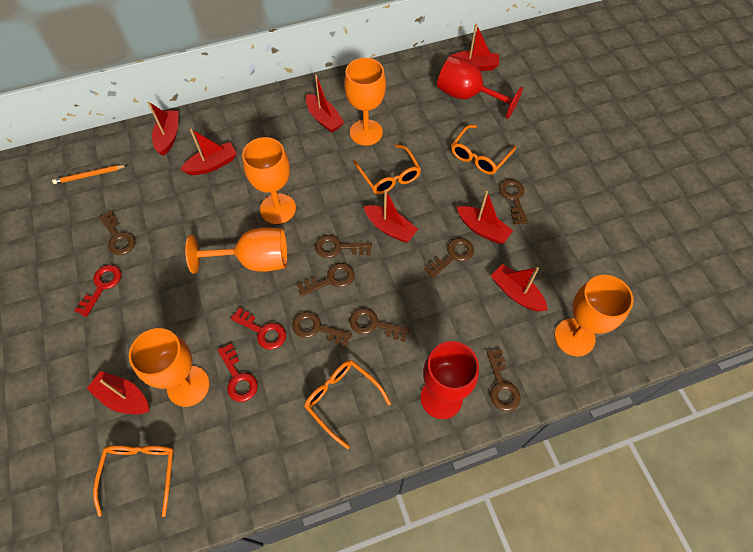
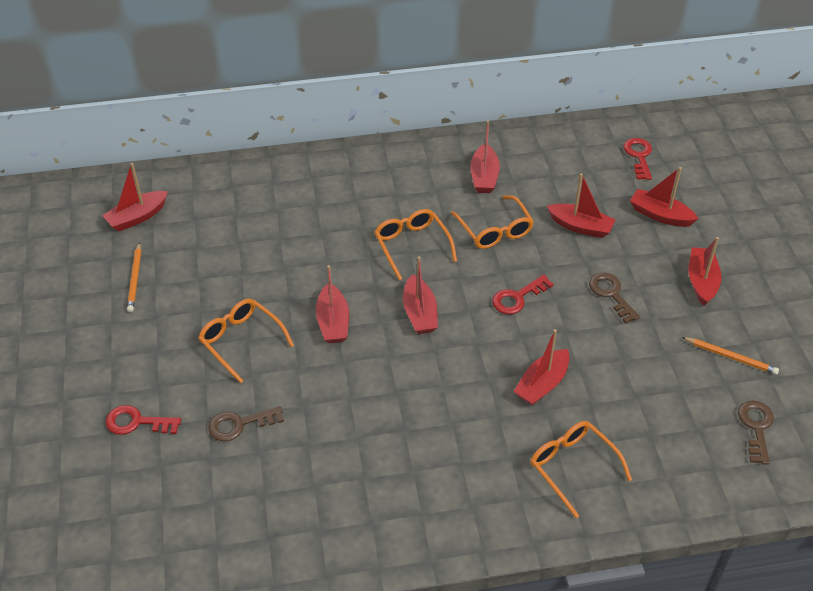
brown key: [99,211,135,255] [292,312,352,347] [297,263,354,296] [315,235,372,258] [349,308,410,342] [424,238,474,278] [487,349,520,411] [499,179,528,225] = 8 -> [208,406,284,441] [589,273,640,323] [738,400,774,465] = 3
orange goblet: [129,328,210,407] [185,227,287,274] [242,137,296,224] [344,58,386,146] [555,275,633,356] = 5 -> none = 0
orange pencil: [52,165,127,184] = 1 -> [127,242,141,312] [682,337,779,375] = 2
red goblet: [421,341,479,419] [437,56,523,119] = 2 -> none = 0

